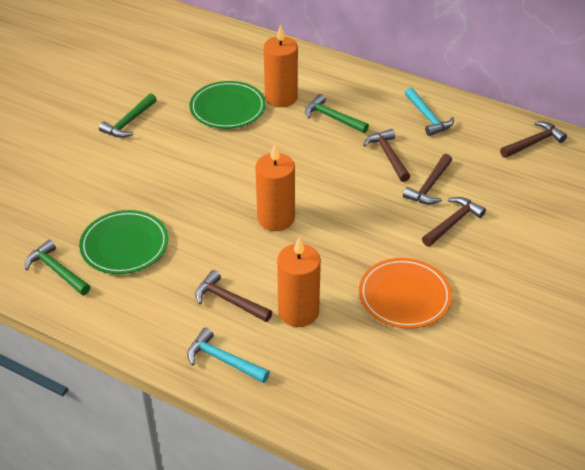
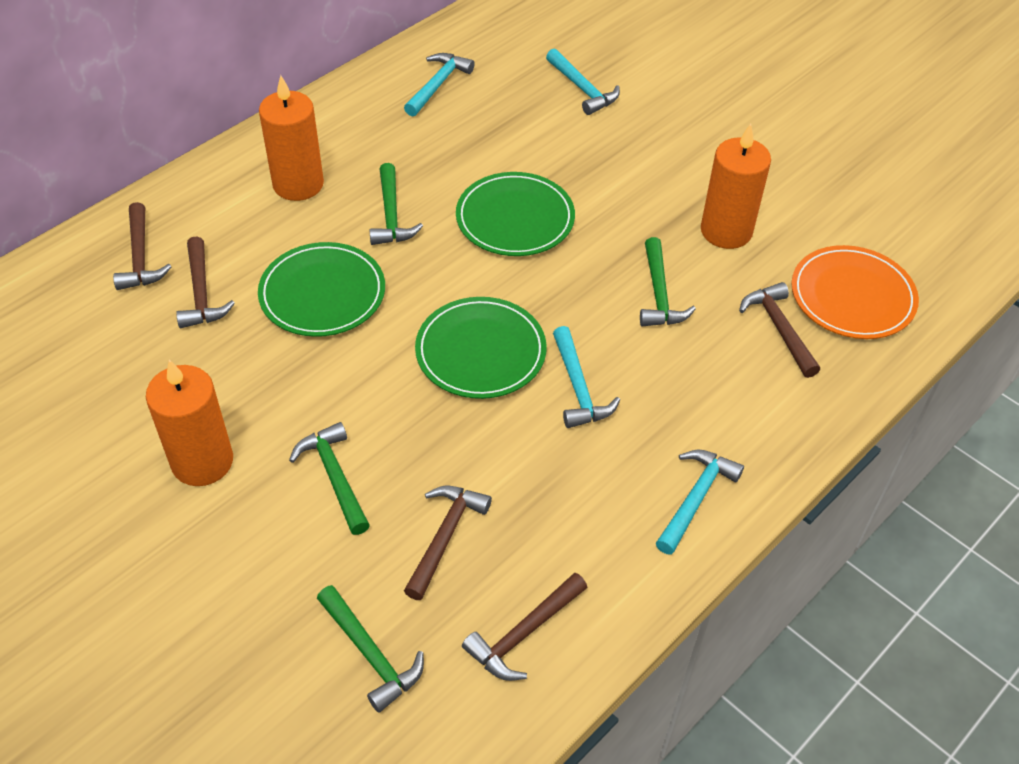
green hammer: [25,240,91,295] [99,93,157,138] [305,94,369,133] = 3 -> [289,422,370,535] [317,585,424,713] [369,163,423,245] [640,237,696,326] = 4
green plate: [79,210,168,274] [189,81,266,129] = 2 -> [258,242,385,337] [415,297,547,399] [456,172,575,256] = 3
turquoise hammer: [187,327,270,383] [405,88,454,136] = 2 -> [404,53,475,117] [546,49,620,115] [553,326,620,428] [656,449,744,555] = 4

